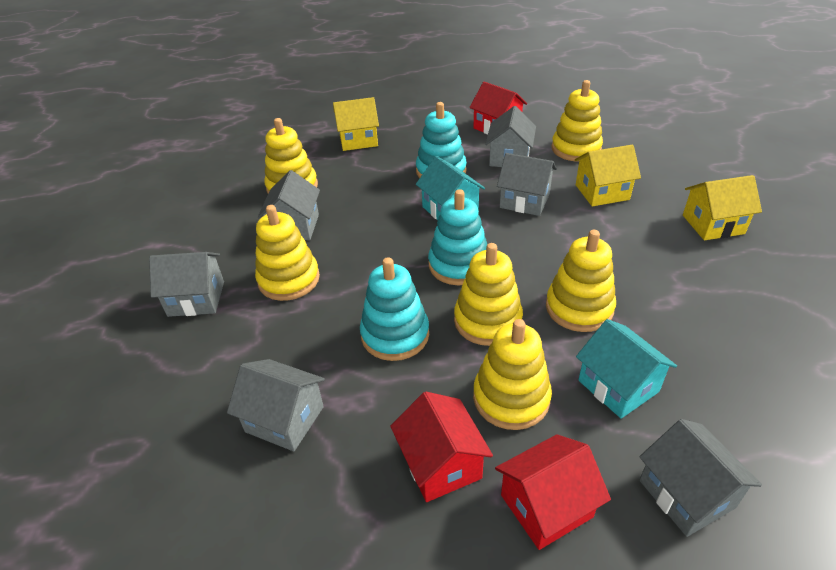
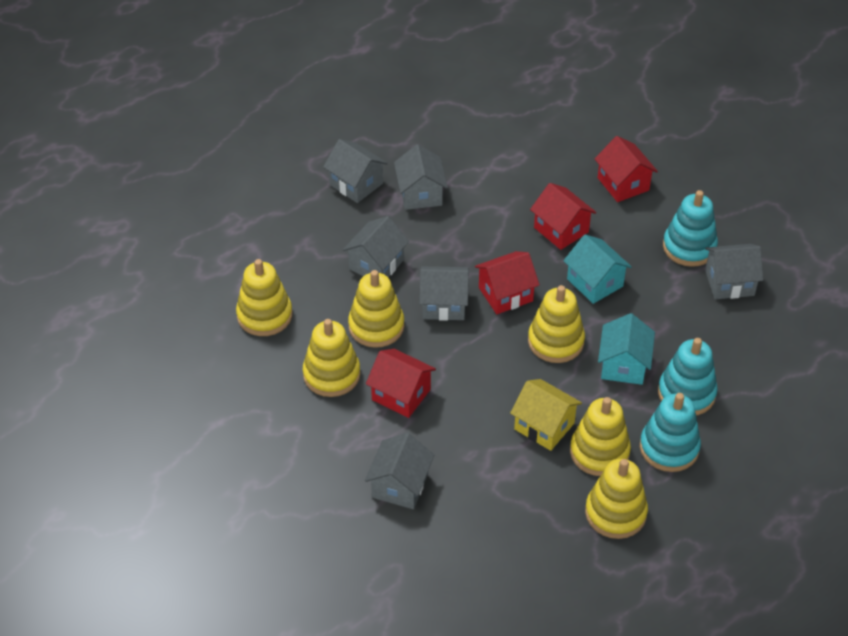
red house: [390,391,493,502] [469,82,527,135] [495,434,611,550] = 3 -> [366,349,436,418] [475,251,540,314] [530,183,596,250] [594,136,658,202] = 4
yellow house: [333,97,379,151] [575,145,641,206] [683,175,762,240] = 3 -> [510,379,582,451] = 1

